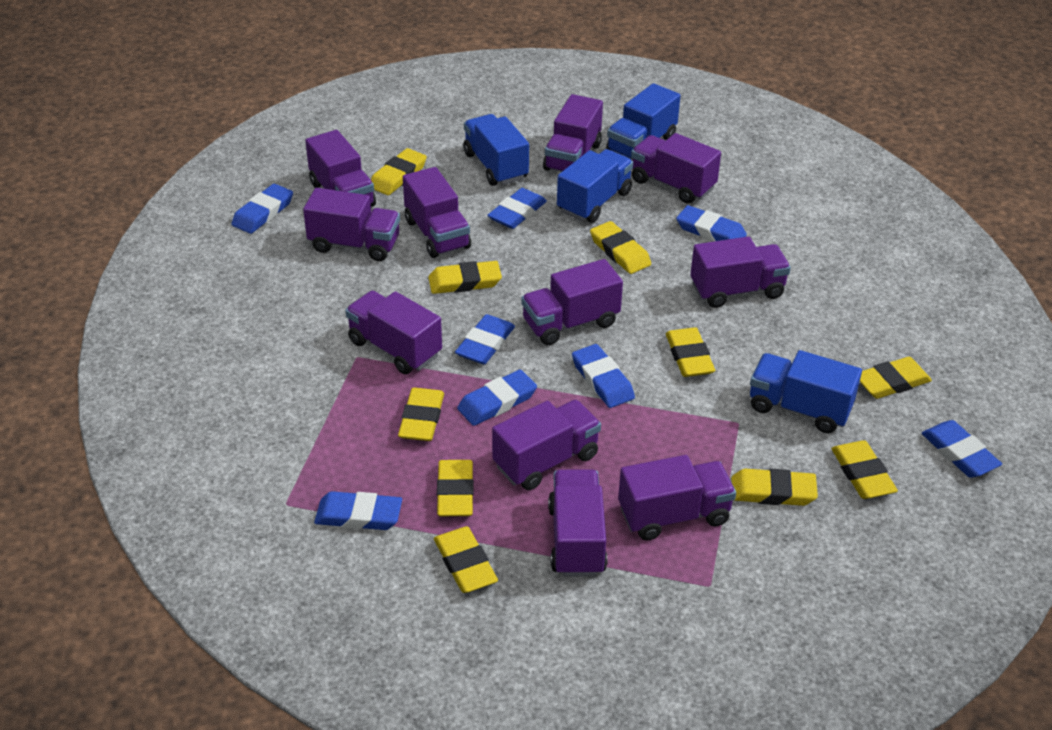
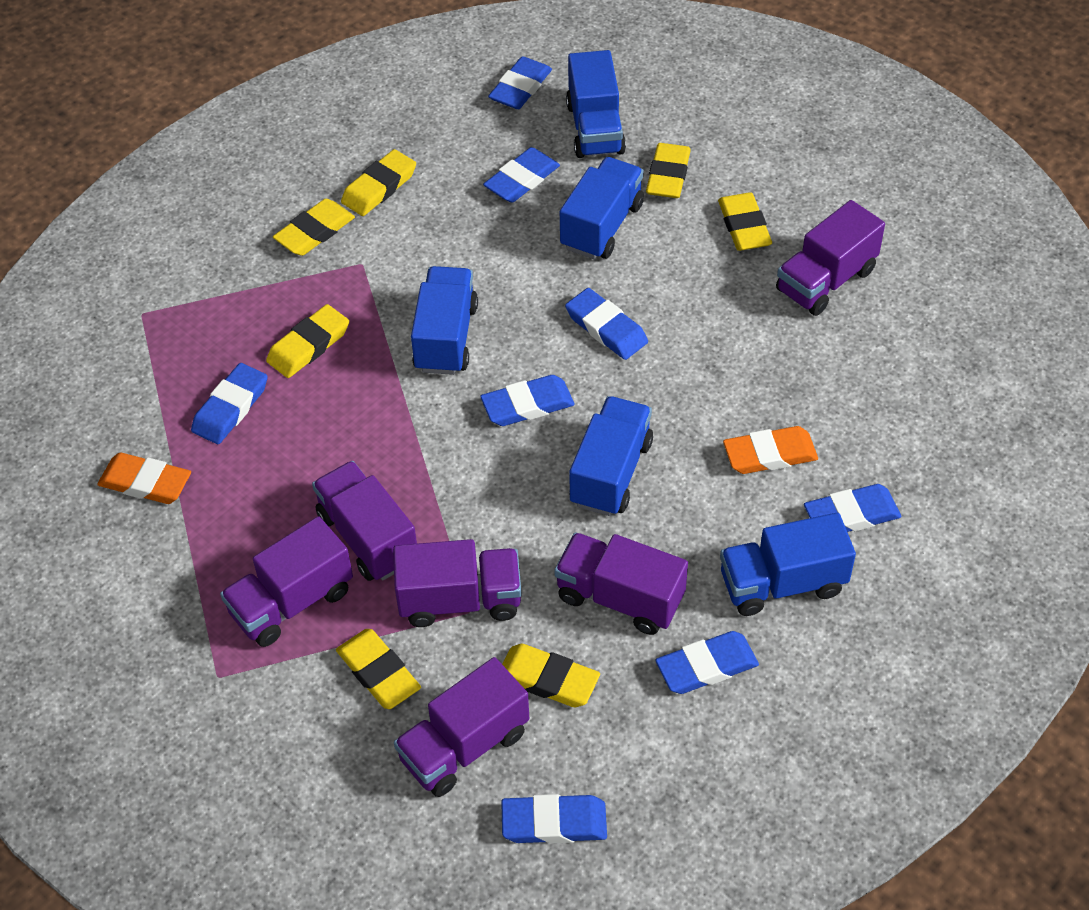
blue truck: [463,114,529,186] [557,149,633,223] [606,83,680,160] [750,350,862,433] = 4 -> [411,266,478,375] [560,157,644,259] [566,50,626,158] [569,396,653,516] [720,513,856,616] = 5
orange eraser: none = 0 -> [97,453,191,504] [723,426,818,474] = 2
purple truck: [303,188,400,261] [305,130,376,207] [345,291,442,374] [403,167,471,258] [492,400,601,490] [521,259,623,345] [543,94,603,172] [548,469,607,577] [618,455,736,541] [631,133,721,204] [690,237,791,308] = 11 -> [220,516,353,647] [312,461,417,581] [393,539,522,627] [394,657,529,797] [554,532,688,635] [776,200,885,316] = 6
yellow eraser: [371,148,427,195] [398,388,444,441] [428,261,502,294] [434,526,498,593] [437,460,474,516] [590,221,651,274] [666,327,715,377] [731,469,818,506] [831,440,898,499] [860,357,932,399] = 10 -> [266,304,349,378] [273,199,355,256] [336,629,421,709] [341,149,416,216] [502,644,600,707] [646,143,691,198] [718,192,772,251] = 7

